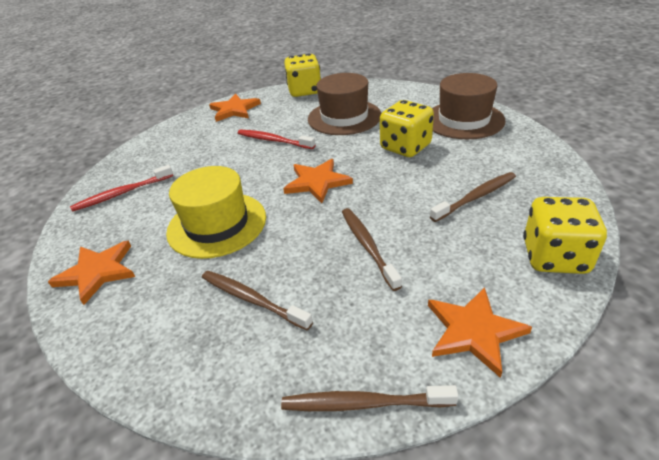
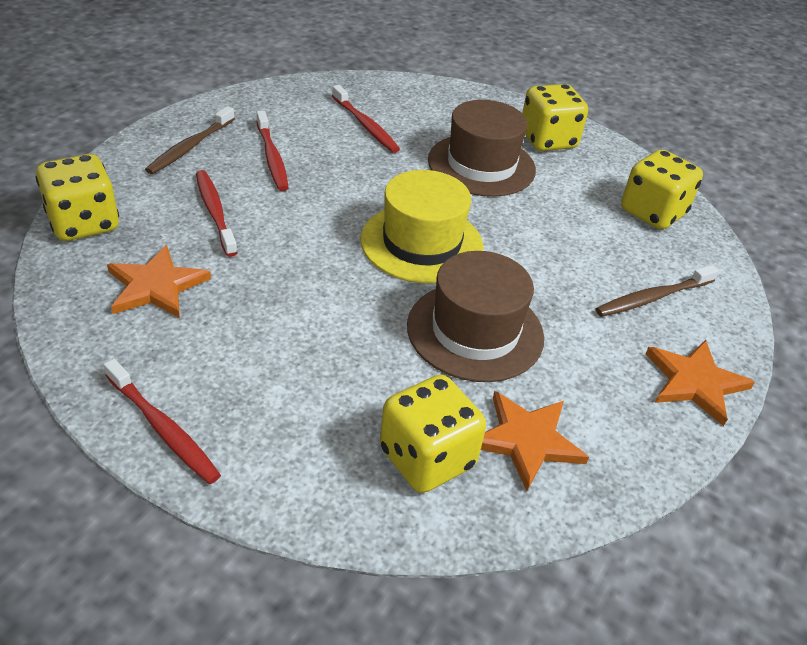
brown toothbrush: [202,271,313,331] [281,385,458,411] [342,208,402,291] [430,172,516,222] = 4 -> [145,106,235,174] [595,265,719,317] = 2
orange star: [48,241,135,305] [209,94,261,122] [283,159,353,203] [428,287,532,378] = 4 -> [107,245,211,318] [481,391,589,491] [646,340,755,426] = 3
red toothbrush: [70,165,173,212] [238,130,315,149] = 2 -> [104,359,221,484] [196,170,238,257] [256,111,289,191] [332,85,400,153] = 4
yellow dice: [284,53,321,97] [380,100,434,157] [523,197,607,274] = 3 -> [36,154,119,241] [380,375,486,493] [522,84,588,151] [621,150,703,229] = 4

